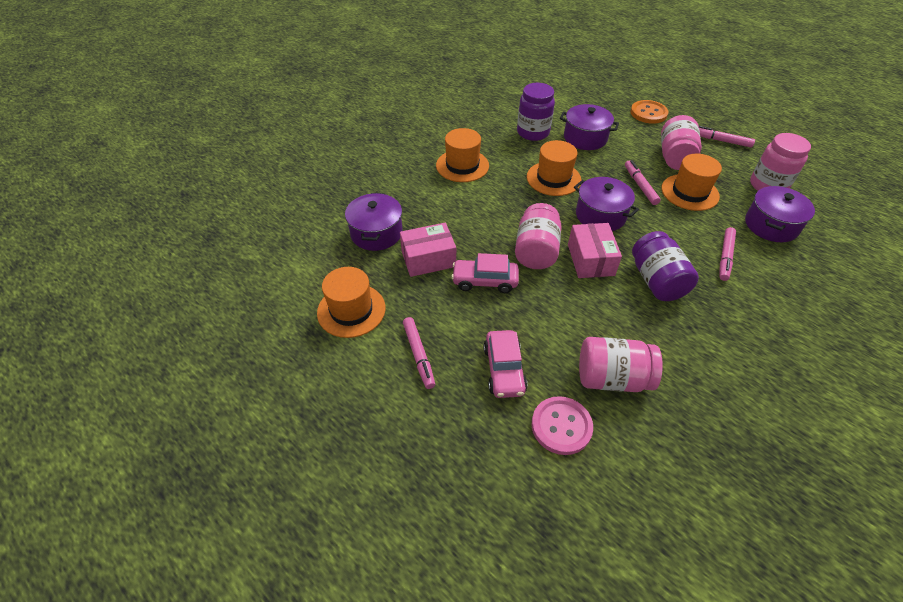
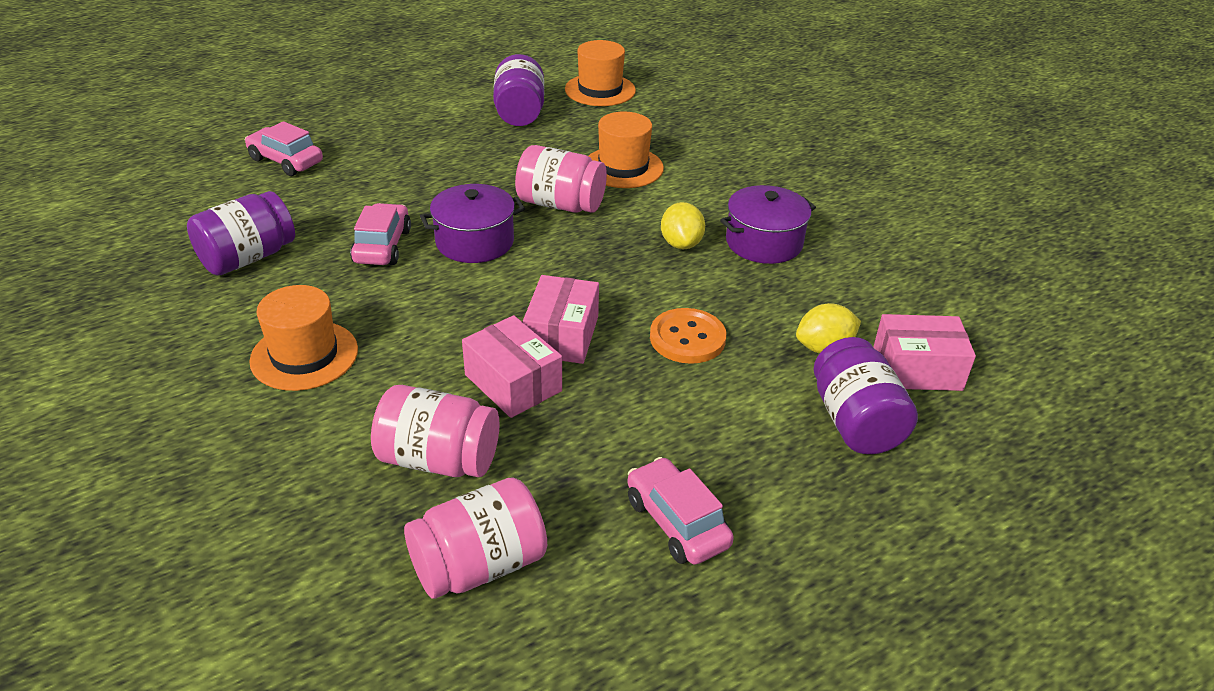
orange hat: [317,267,386,338] [436,128,489,182] [527,140,581,196] [662,154,722,211] = 4 -> [249,285,358,391] [565,40,636,106] [589,112,664,188] = 3
pink box: [400,223,456,277] [568,223,622,278] = 2 -> [462,315,562,418] [523,275,599,364] [873,314,976,391] = 3
pink button: [532,396,593,455] = 1 -> none = 0
pink car: [451,253,519,293] [483,330,527,398] = 2 -> [245,121,323,176] [350,203,411,265] [627,457,734,565] = 3
pink jar: [515,203,561,269] [579,337,663,392] [661,115,702,170] [750,133,811,191] = 4 -> [371,385,500,477] [404,477,547,599] [515,145,607,213] = 3
pink marker: [403,317,435,389] [625,160,661,205] [699,126,755,147] [719,227,736,281] = 4 -> none = 0
purple jar: [517,83,555,141] [632,231,699,301] = 2 -> [187,191,295,276] [493,54,544,126] [814,337,918,454] = 3
purple pot: [345,193,402,251] [560,104,619,150] [574,177,639,231] [745,186,815,242] = 4 -> [420,184,525,263] [720,185,816,264] = 2
yellow lemon: none = 0 -> [661,202,705,249] [796,303,861,353] = 2

